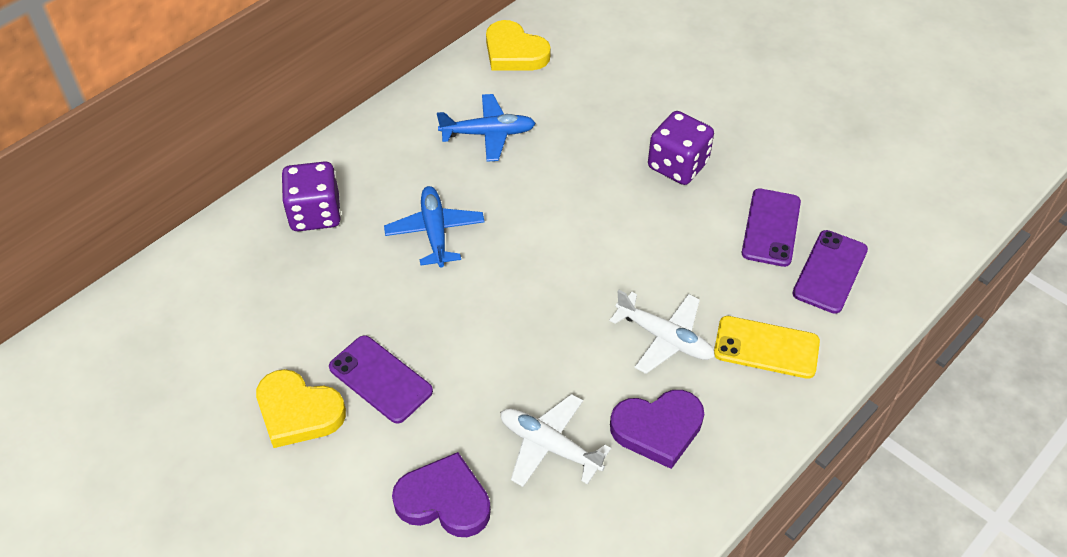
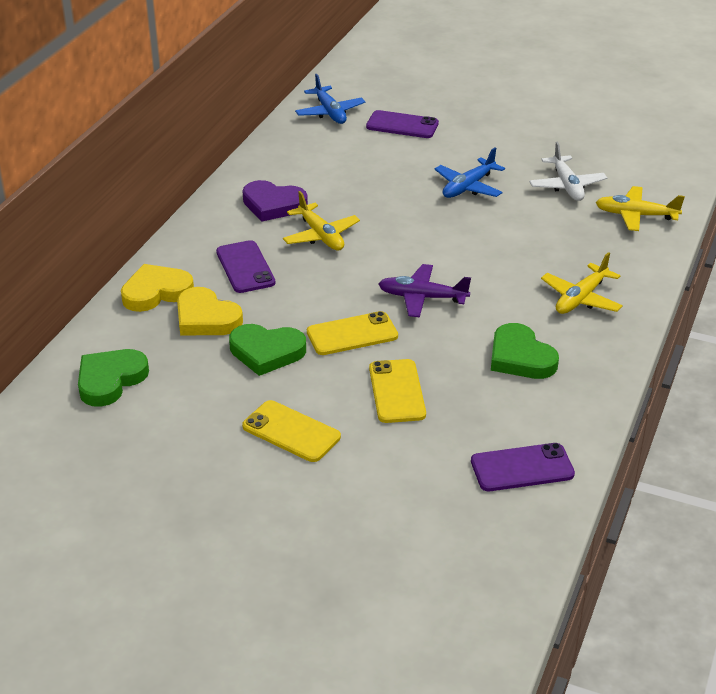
green heart: none = 0 -> [78,349,149,407] [229,324,306,376] [491,323,559,379] = 3
purple dice: [281,161,341,231] [648,111,714,185] = 2 -> none = 0
purple heart: [392,452,491,537] [610,390,704,469] = 2 -> [243,180,308,222] = 1
purple plane: none = 0 -> [378,264,471,317] = 1
white plane: [500,394,611,487] [609,290,715,374] = 2 -> [529,142,607,201] = 1
yellow phone: [714,316,820,379] = 1 -> [242,400,341,462] [307,311,398,355] [369,359,426,423] = 3
yellow plane: none = 0 -> [283,191,360,250] [541,252,623,314] [596,186,685,231] = 3

